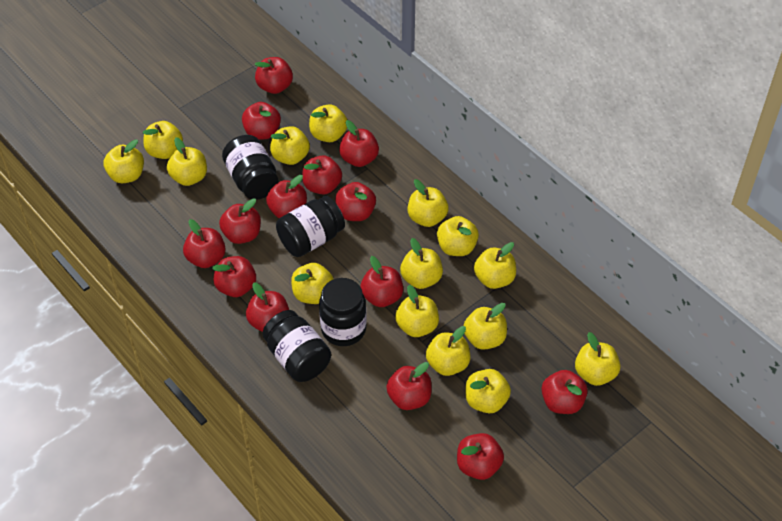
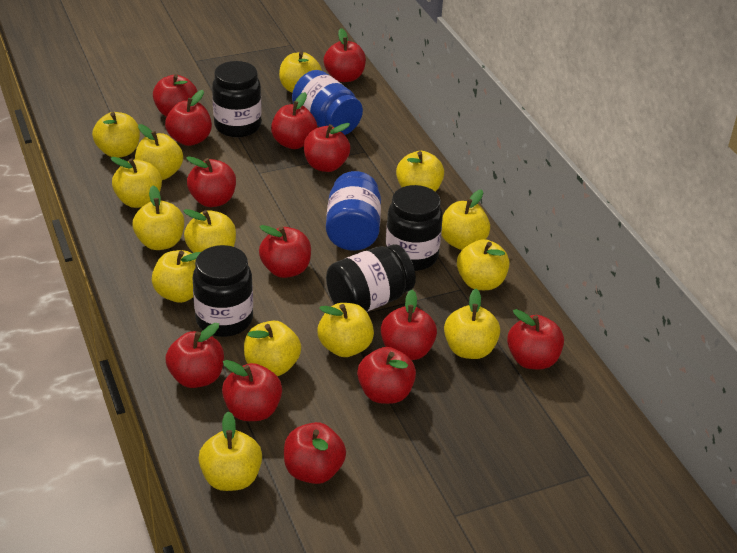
blue jar: none = 0 -> [292,70,363,135] [326,171,381,251] = 2
red apple: [183,219,226,268] [212,256,256,297] [219,198,261,244] [242,102,281,139] [246,282,289,332] [255,57,293,94] [266,175,307,218] [302,155,342,195] [335,182,376,221] [339,120,379,167] [360,256,403,307] [386,362,432,410] [457,433,504,480] [541,370,588,414] = 14 -> [153,74,197,117] [165,90,212,146] [165,323,224,388] [186,156,236,207] [222,360,282,421] [259,225,311,278] [271,92,317,149] [284,422,346,484] [304,123,350,172] [323,28,366,82] [357,347,416,404] [381,290,437,360] [507,309,564,369] = 13
yellow apple: [104,139,144,183] [143,121,183,159] [167,137,207,186] [270,126,310,165] [291,263,334,304] [309,104,347,142] [395,285,439,337] [400,238,443,289] [407,179,448,227] [426,326,470,376] [437,216,479,256] [463,303,507,350] [466,369,511,413] [474,242,516,289] [575,332,620,386] = 15 -> [92,112,140,158] [110,157,162,208] [133,186,184,250] [135,124,183,180] [152,250,201,303] [183,209,236,253] [198,411,262,491] [244,321,301,376] [279,52,322,93] [317,303,374,357] [396,151,444,192] [441,190,490,250] [444,289,500,359] [457,239,509,290] = 14

